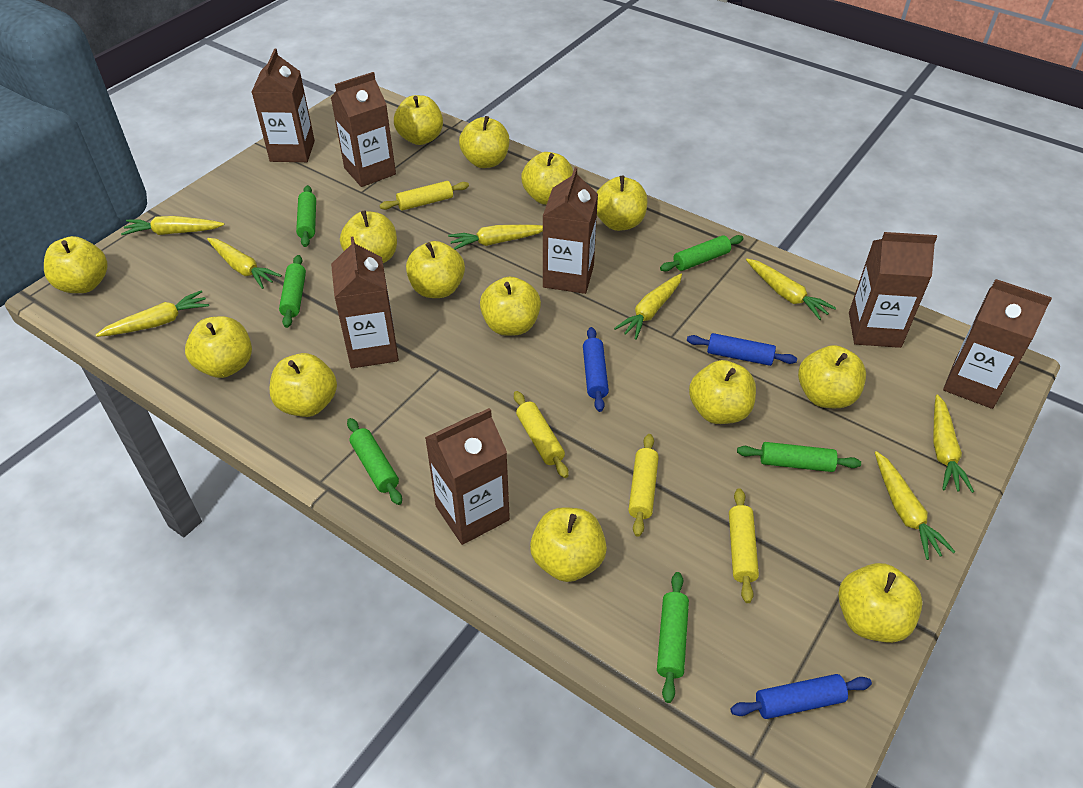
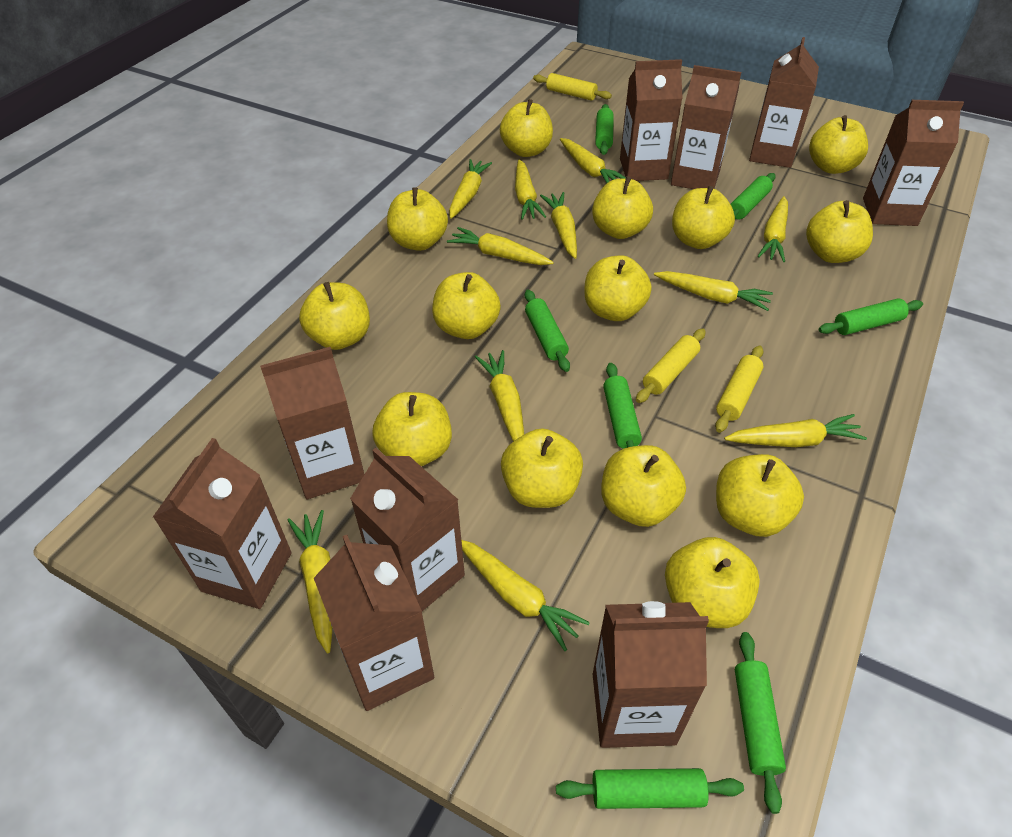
blue rolling pin: [583,327,609,412] [687,333,797,366] [731,674,872,719] = 3 -> none = 0
brown carton: [252,49,315,162] [331,72,396,187] [331,237,399,368] [425,408,510,545] [543,167,598,294] [849,232,937,348] [943,279,1052,409] = 7 -> [153,438,292,609] [260,347,364,499] [314,535,435,711] [350,448,465,611] [593,601,709,748] [620,59,683,181] [671,65,741,189] [749,37,819,168] [863,100,964,226] = 9
green rolling pin: [279,255,306,328] [296,185,316,247] [347,418,402,505] [657,572,689,703] [660,235,744,272] [737,442,861,472] = 6 -> [525,290,570,372] [556,768,744,809] [595,104,614,155] [603,363,642,449] [731,173,776,219] [735,632,786,814] [819,298,923,335] = 7
yellow carrot: [96,290,209,337] [121,216,224,235] [207,238,282,289] [448,225,543,250] [614,274,682,340] [746,259,836,320] [875,451,955,560] [933,394,974,493] = 8 -> [288,510,332,653] [447,227,554,265] [449,159,492,219] [461,540,590,651] [475,350,524,442] [515,159,546,220] [540,192,577,259] [560,138,626,183] [654,271,773,311] [724,414,867,447] [758,196,788,262] = 11
yellow rolling pin: [379,181,469,211] [514,391,569,478] [628,434,659,537] [729,488,759,603] = 4 -> [533,73,612,101] [636,328,706,403] [715,345,763,433] = 3

